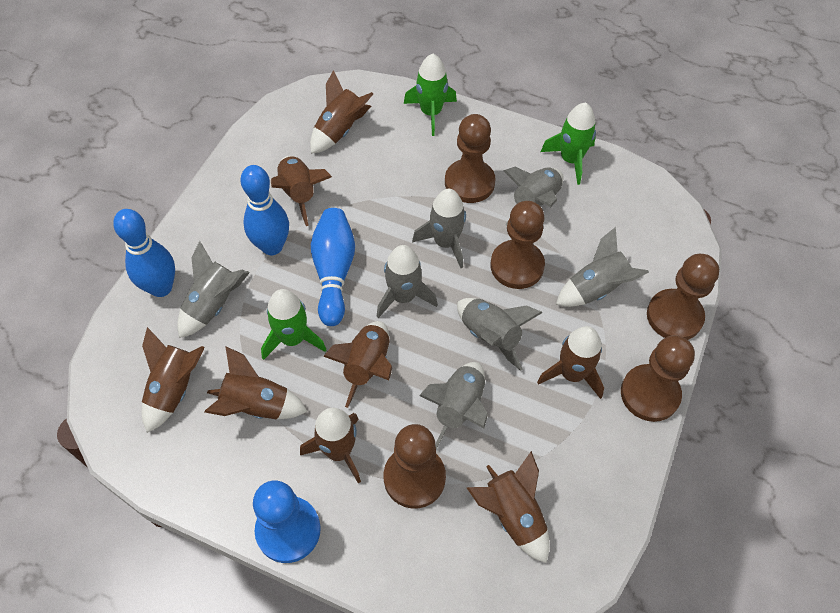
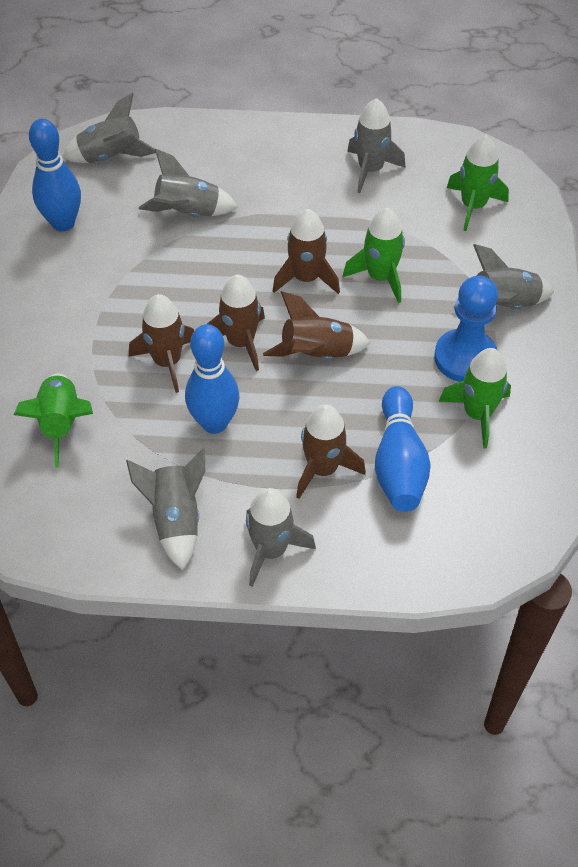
brown pawn: [384,424,446,509] [445,114,496,203] [490,201,545,289] [621,335,695,422] [647,254,719,340] = 5 -> none = 0
brown rocket: [142,327,205,433] [205,346,307,419] [271,156,332,226] [300,408,361,484] [310,70,373,154] [323,321,392,408] [467,451,550,563] [537,326,604,399] = 8 -> [129,294,194,393] [207,275,265,371] [263,291,370,359] [273,209,340,294] [296,404,366,499] = 5
green rocket: [261,289,327,360] [404,54,457,136] [541,103,596,185] = 3 -> [14,373,93,468] [343,208,405,303] [439,348,511,449] [447,135,509,231] = 4
grey rocket: [177,241,250,338] [376,245,438,318] [412,189,466,268] [419,362,488,449] [457,298,542,371] [504,167,563,226] [556,227,649,307] = 7 -> [62,93,156,163] [126,448,205,570] [139,149,238,217] [246,488,316,587] [347,98,405,193] [453,244,554,309] = 6

